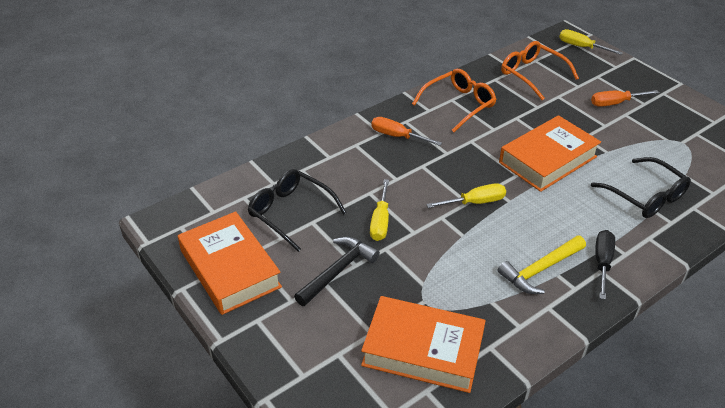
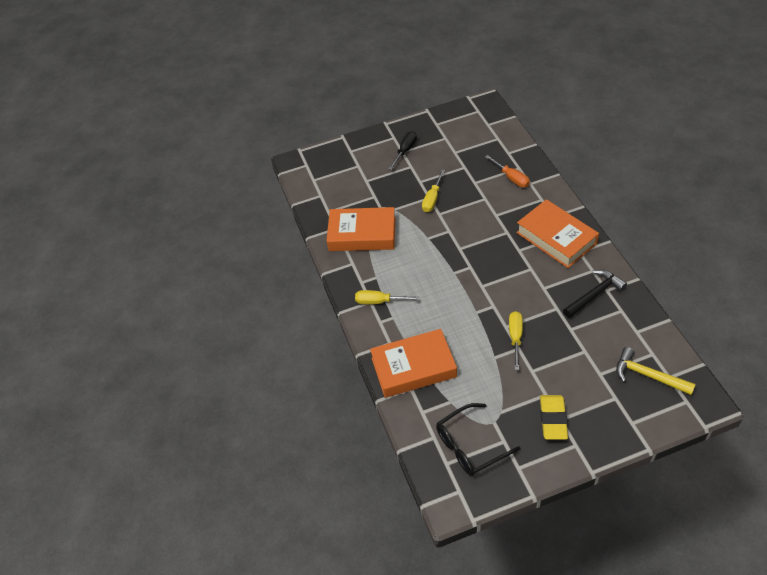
black glasses: [248,169,347,252] [591,157,691,218] = 2 -> [436,403,521,476] = 1
orange glasses: [412,69,497,132] [501,41,579,100] = 2 -> none = 0
orange screwdriver: [371,117,442,146] [591,90,659,107] = 2 -> [485,155,530,187] = 1
yellow eraser: none = 0 -> [540,395,568,440] = 1

